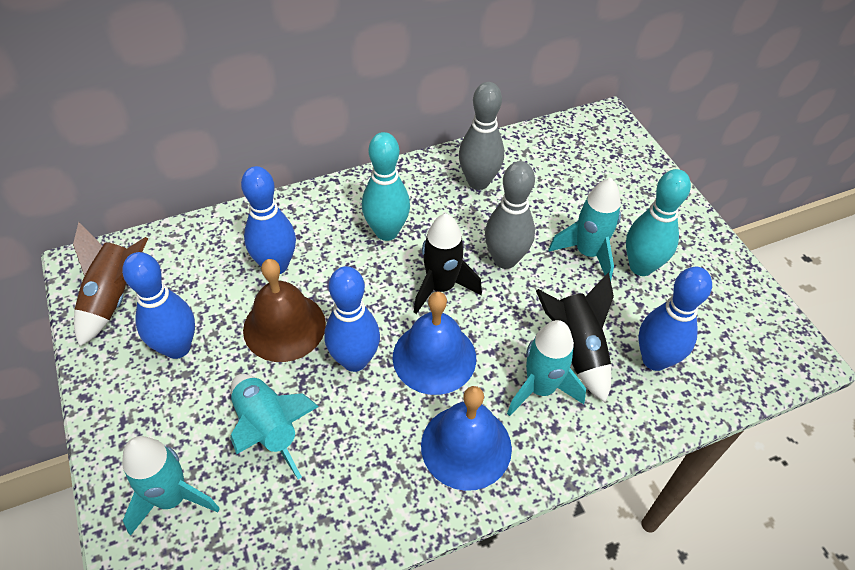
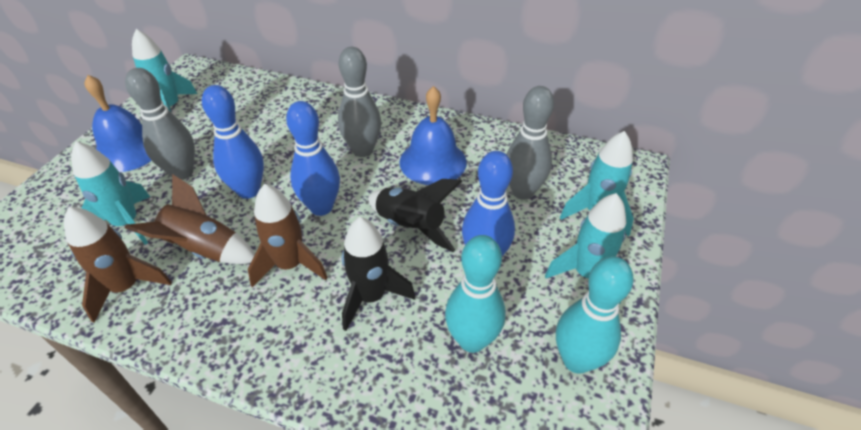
blue bowling pin: [122,252,195,359] [241,166,296,274] [324,266,380,372] [638,267,712,371] = 4 -> [202,85,264,199] [286,101,340,216] [462,151,515,256] = 3
brown bell: [243,259,326,362] = 1 -> none = 0
brown rocket: [73,222,148,347] = 1 -> [64,207,172,323] [125,174,255,264] [248,184,328,287] = 3
grey bowling pin: [459,82,504,190] [485,161,535,269] = 2 -> [125,68,195,180] [338,47,381,157] [506,86,554,200] = 3

